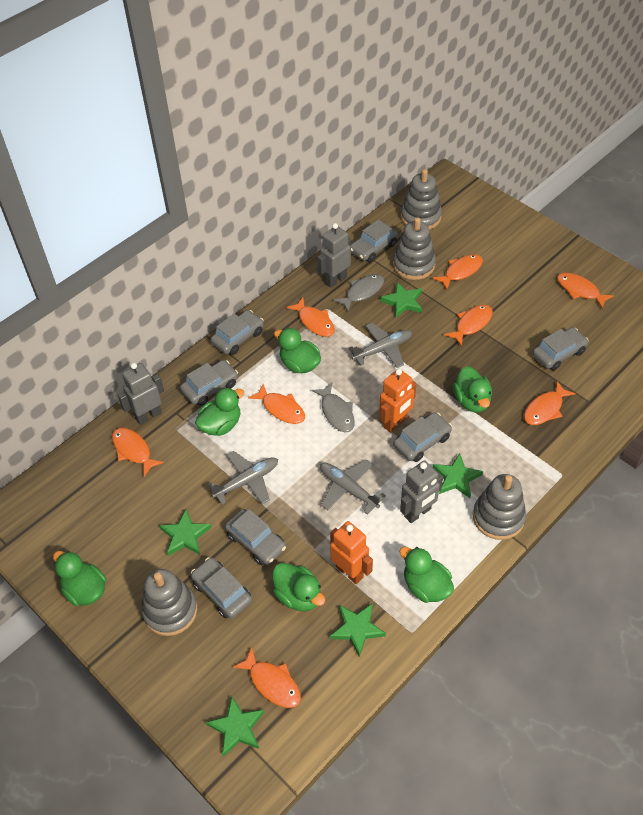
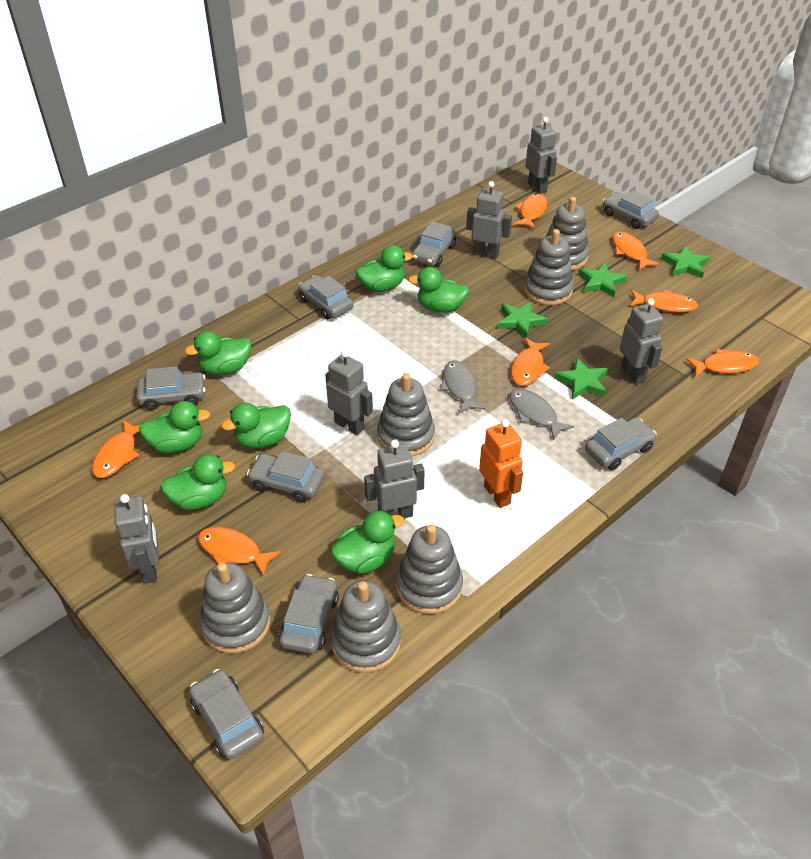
green duck: [53,551,106,606] [195,387,245,436] [272,563,325,611] [274,328,321,373] [399,547,454,603] [453,366,492,413] = 6 -> [139,401,210,453] [160,454,235,510] [185,331,251,375] [222,403,291,449] [331,511,404,574] [356,245,413,292] [408,267,469,313] = 7
green star: [159,509,212,556] [206,696,264,757] [330,603,386,656] [380,282,422,318] [433,453,483,498] = 5 -> [498,301,548,338] [554,358,608,400] [578,263,627,297] [661,245,710,278] = 4
grey car: [180,360,238,406] [191,558,252,619] [210,310,264,355] [225,509,286,565] [351,220,398,262] [393,412,452,462] [532,327,589,371] = 7 -> [136,366,206,410] [189,669,264,760] [247,451,325,502] [279,574,339,654] [298,275,353,320] [412,221,456,267] [585,417,657,470] [603,190,659,229] = 8
grey plane: [208,451,278,505] [320,459,386,515] [348,323,412,368] = 3 -> none = 0
grey robot: [118,363,164,425] [317,223,351,288] [400,460,443,523] = 3 -> [114,494,159,584] [325,350,373,435] [364,440,425,518] [466,181,512,259] [526,117,557,194] [620,298,664,384] = 6
grey stacking toy: [141,569,198,636] [393,217,436,280] [401,169,442,230] [473,474,526,540] = 4 -> [199,563,271,653] [331,581,401,673] [377,373,435,457] [396,524,463,614] [524,229,574,305] [546,197,589,270] = 6
orange fish: [112,428,164,477] [233,647,301,708] [248,384,305,424] [286,298,335,337] [432,254,483,290] [444,305,493,346] [524,381,576,425] [557,272,614,309] = 8 -> [92,420,140,478] [198,527,281,576] [511,338,550,386] [513,194,547,229] [612,232,660,270] [630,289,698,312] [686,349,759,376] = 7
orange robot: [330,521,373,584] [379,369,417,432] = 2 -> [479,419,523,508] = 1

